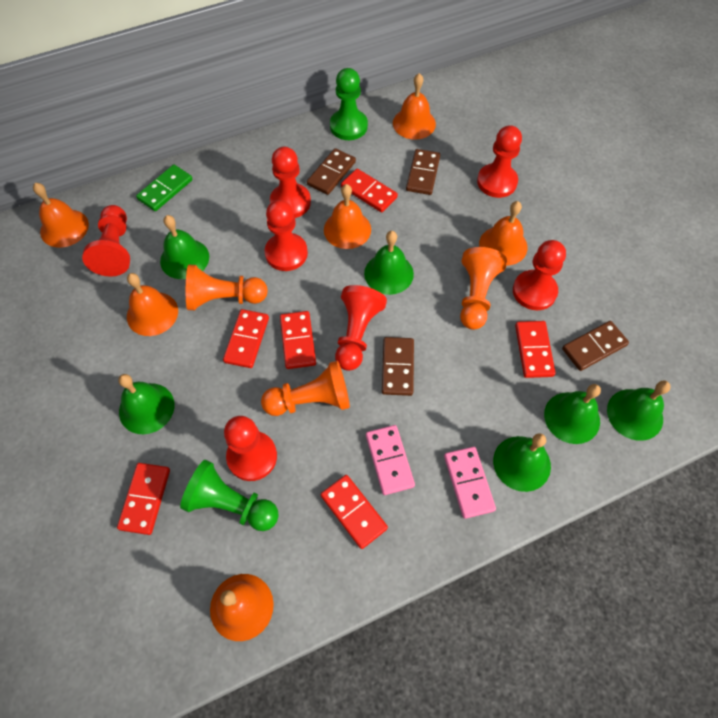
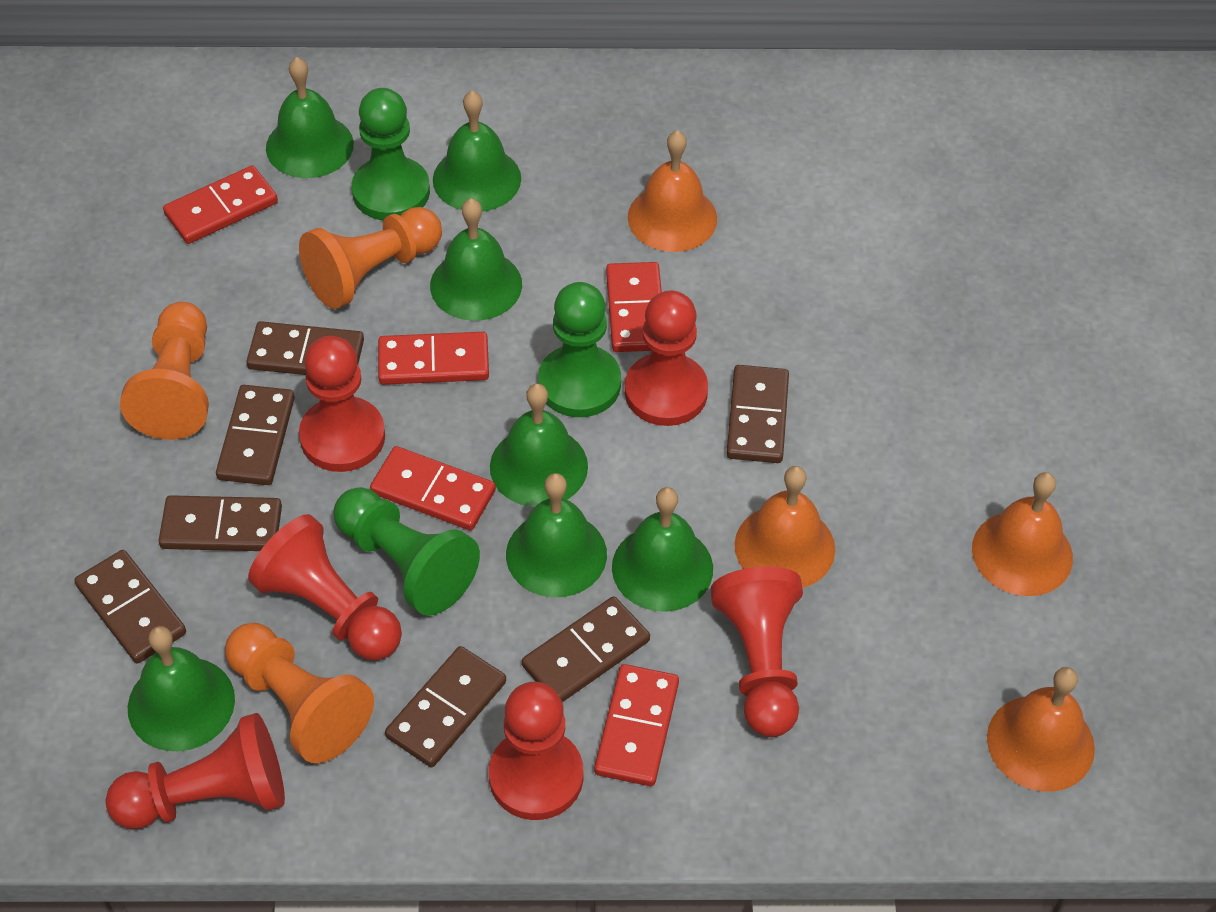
brown domino: [307,148,356,195] [382,337,414,396] [406,149,440,195] [562,321,629,371] = 4 -> [74,550,186,664] [159,495,282,551] [216,385,295,485] [246,321,364,375] [385,646,506,767] [522,596,650,702] [726,365,789,463] = 7
green bell: [118,374,175,434] [160,215,209,279] [364,231,414,295] [493,433,551,492] [544,384,601,444] [607,380,671,441] = 6 -> [128,626,235,751] [266,57,354,178] [430,198,522,321] [433,91,521,212] [490,383,588,507] [506,473,607,597] [612,487,713,612] = 7
green domino: [136,164,193,211] = 1 -> none = 0
green pawn: [180,460,279,531] [330,68,368,140] = 2 -> [334,487,480,616] [352,88,430,220] [538,282,621,417] = 3
orange bell: [33,183,89,248] [127,273,178,336] [210,574,274,641] [324,184,371,249] [393,73,436,140] [479,201,528,266] = 6 -> [628,130,717,252] [734,466,835,588] [972,472,1073,596] [987,667,1095,792] = 4
pink domino: [366,425,415,495] [444,447,496,519] = 2 -> none = 0
red domino: [117,463,170,535] [223,309,269,368] [280,311,316,369] [321,475,388,549] [341,169,398,212] [515,321,556,378] = 6 -> [163,165,278,244] [370,446,496,530] [378,332,489,385] [594,664,679,786] [606,262,662,352] = 5
red pawn: [82,205,130,277] [224,416,277,481] [265,200,308,271] [270,147,311,218] [335,285,387,371] [477,125,522,198] [513,240,566,310] = 7 -> [106,713,285,829] [248,514,402,660] [299,336,385,472] [489,682,583,820] [625,290,708,426] [710,566,803,737] = 6

